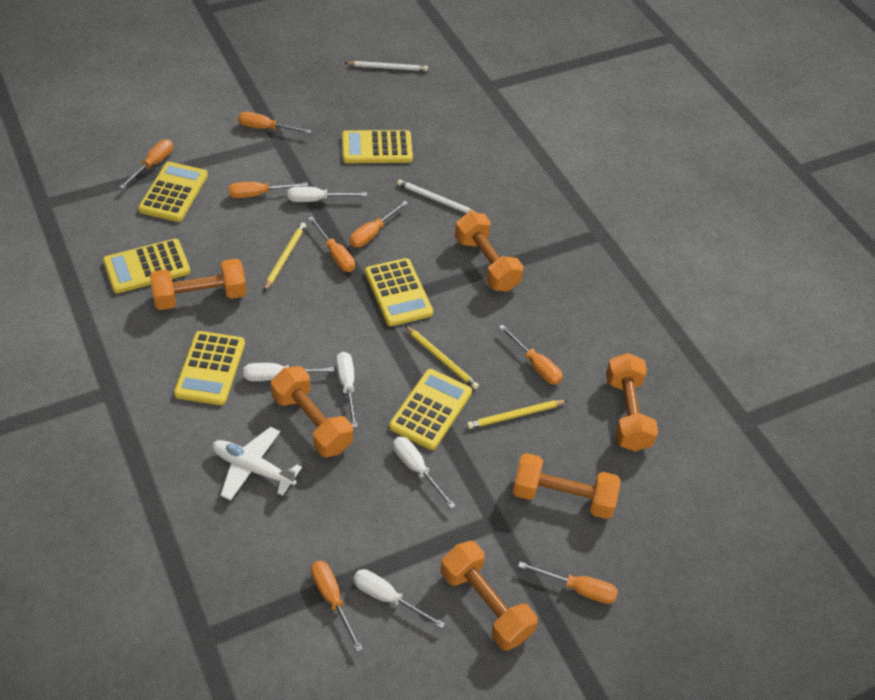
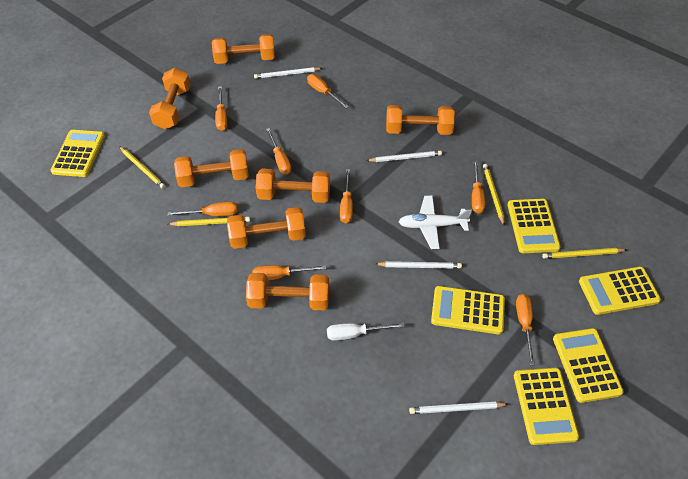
orange dumbbell: [150,258,247,310] [271,366,353,457] [441,541,538,651] [455,212,524,292] [513,453,620,519] [606,353,658,451] = 6 -> [149,68,191,129] [174,149,249,187] [212,34,275,64] [227,207,306,249] [246,273,329,310] [256,168,330,203] [386,105,455,135] = 7
white pencil: [345,61,428,71] [397,179,475,213] = 2 -> [254,67,323,79] [366,150,442,162] [376,261,462,269] [409,402,508,414] = 4
white screwdriver: [244,363,334,381] [288,186,367,202] [336,352,358,428] [353,569,445,629] [393,437,456,509] = 5 -> [327,323,405,341] = 1
yellow pencil: [264,222,306,291] [404,325,479,390] [467,400,568,429] = 3 -> [119,146,165,189] [168,217,250,226] [483,164,505,226] [542,248,627,259] = 4

